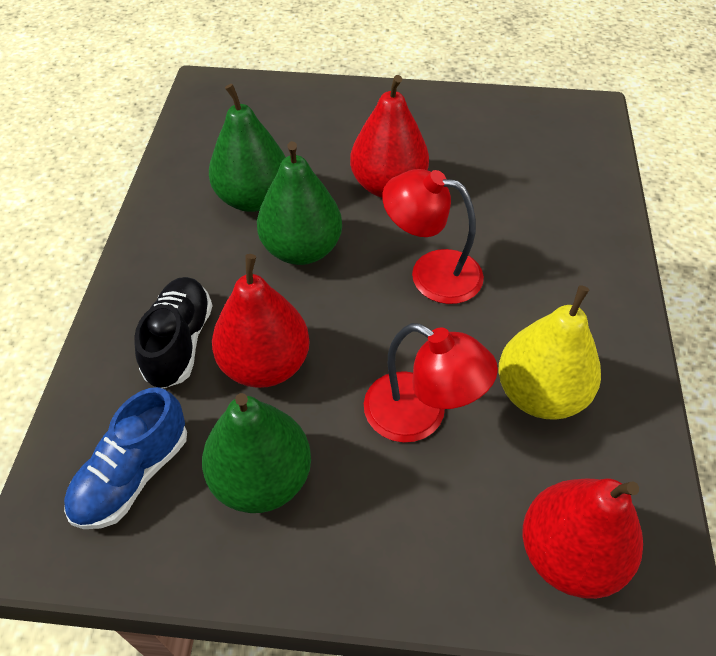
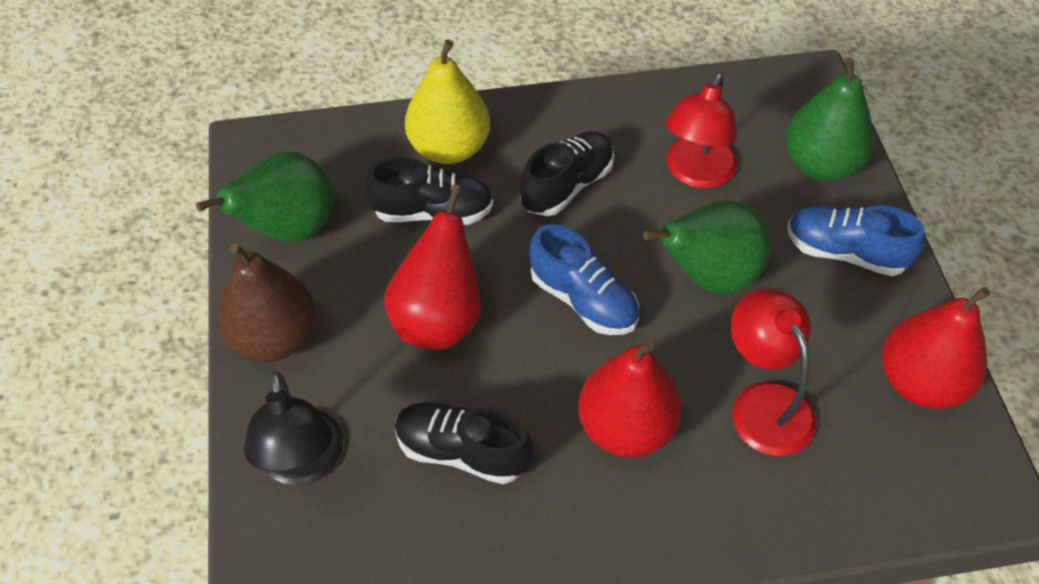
black lamp: none = 0 -> [244,371,343,485] = 1
black shoe: [134,277,212,389] = 1 -> [364,157,493,225] [395,402,534,484] [520,131,614,216] = 3
blue shoe: [64,387,187,529] = 1 -> [529,224,639,335] [787,205,925,276] = 2
brown pear: none = 0 -> [217,243,317,362] = 1

